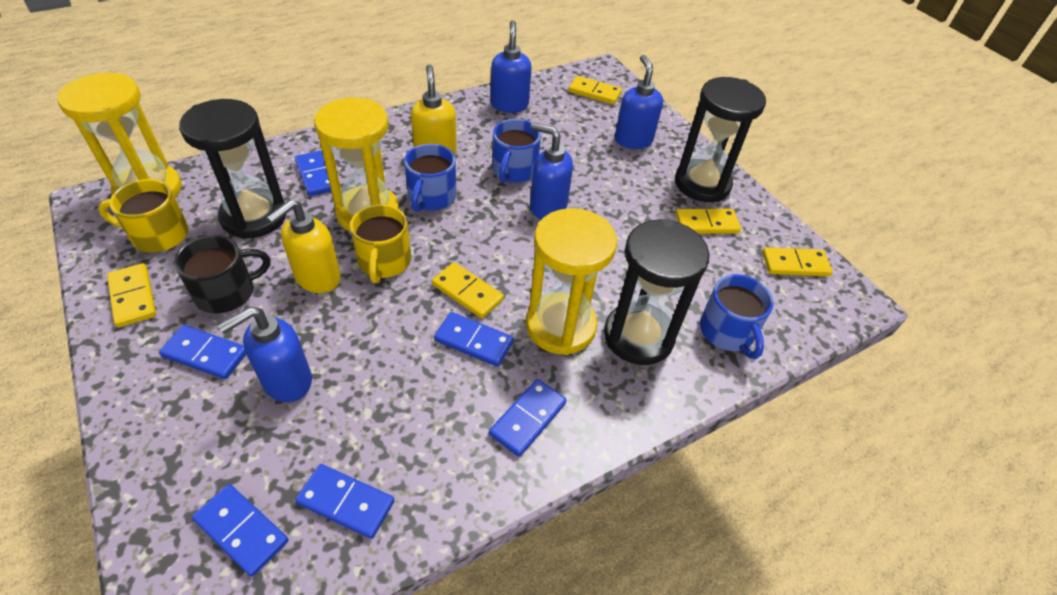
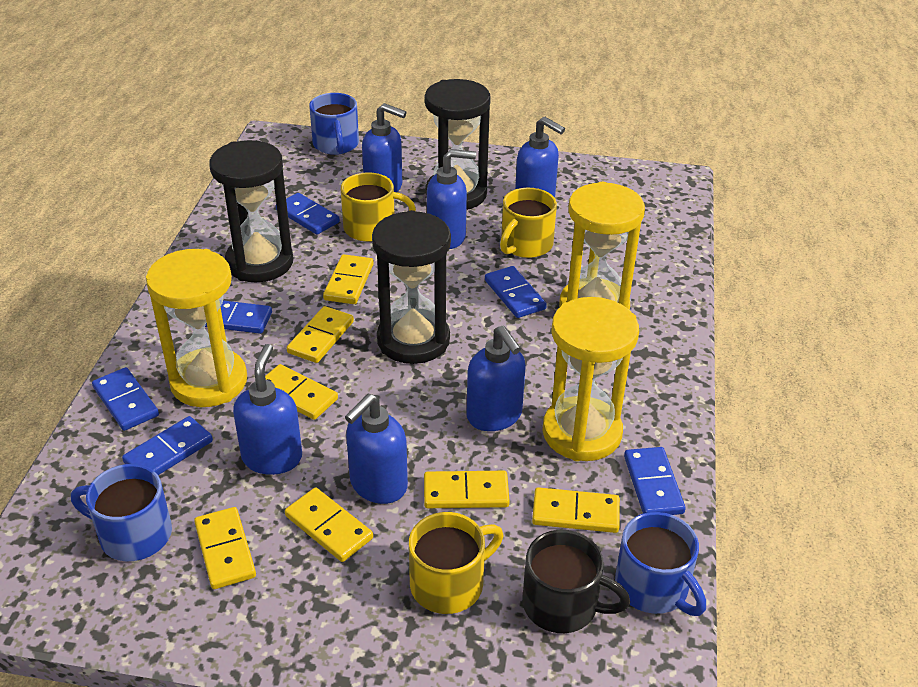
blue soap dispenser: [218,307,312,402] [491,20,532,113] [530,122,573,219] [615,55,663,149] = 4 -> [233,344,302,475] [345,394,408,504] [362,103,407,192] [427,149,476,249] [466,326,526,431] [515,117,565,198] = 6
yellow domino: [107,263,156,327] [432,262,504,318] [568,76,622,105] [676,209,741,234] [762,247,833,277] = 5 -> [194,507,256,589] [265,364,338,420] [285,487,373,562] [287,306,354,363] [323,254,374,304] [424,471,509,508] [532,487,620,533] = 7
yellow mug: [98,179,189,252] [350,204,411,283] = 2 -> [341,173,416,242] [409,512,503,614] [500,188,557,258] = 3
yellow soap dispenser: [266,199,341,293] [411,64,457,155] = 2 -> none = 0

